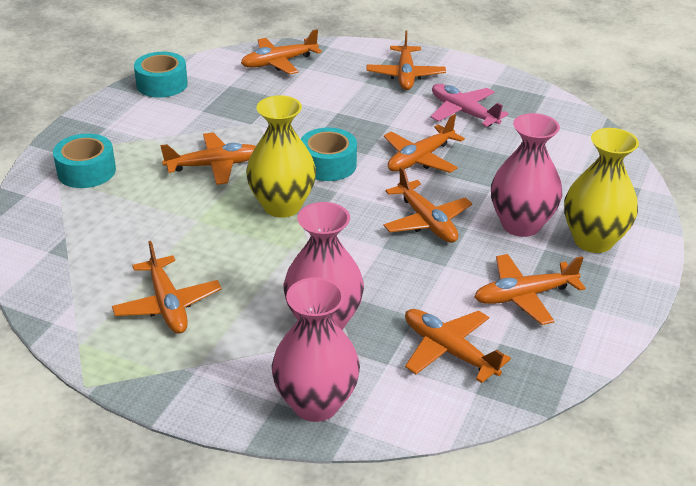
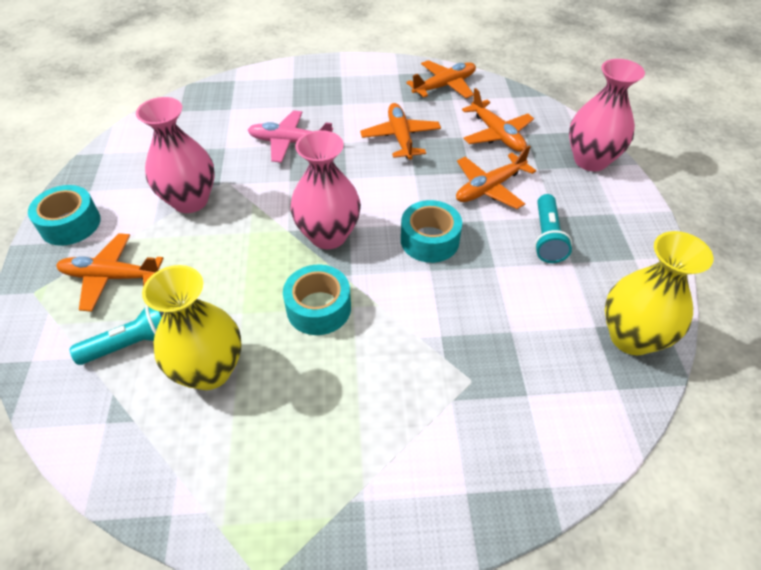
orange plane: [112,241,222,334] [160,132,256,185] [241,29,322,75] [366,30,446,90] [383,167,472,243] [384,114,465,173] [405,309,511,383] [475,254,586,325] = 8 -> [56,233,164,312] [360,103,441,160] [406,60,476,98] [456,145,536,209] [462,88,534,152] = 5
turquoise flashlight: none = 0 -> [70,305,164,365] [534,194,572,263] = 2

